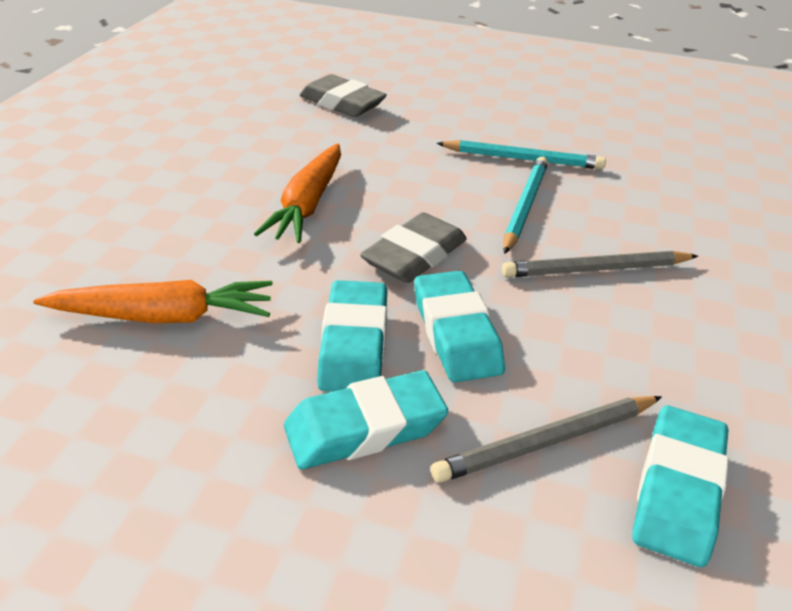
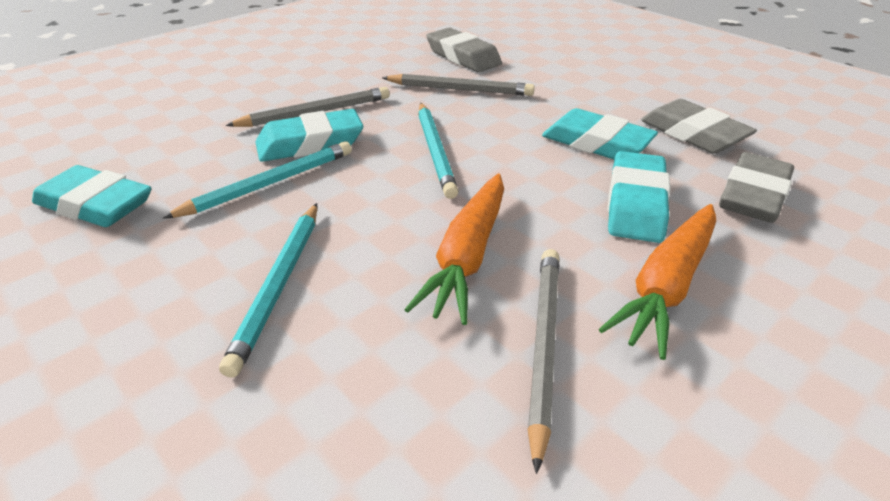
grey eraser: [299,74,387,117] [360,212,467,283] = 2 -> [426,28,502,72] [641,99,757,153] [719,152,794,223] = 3
grey pencil: [431,396,662,483] [502,251,698,277] = 2 -> [225,87,389,127] [382,74,535,96] [527,249,559,474] = 3
turquoise pencil: [437,140,606,169] [503,157,548,254] = 2 -> [163,141,352,218] [219,203,317,378] [418,103,459,199] = 3

